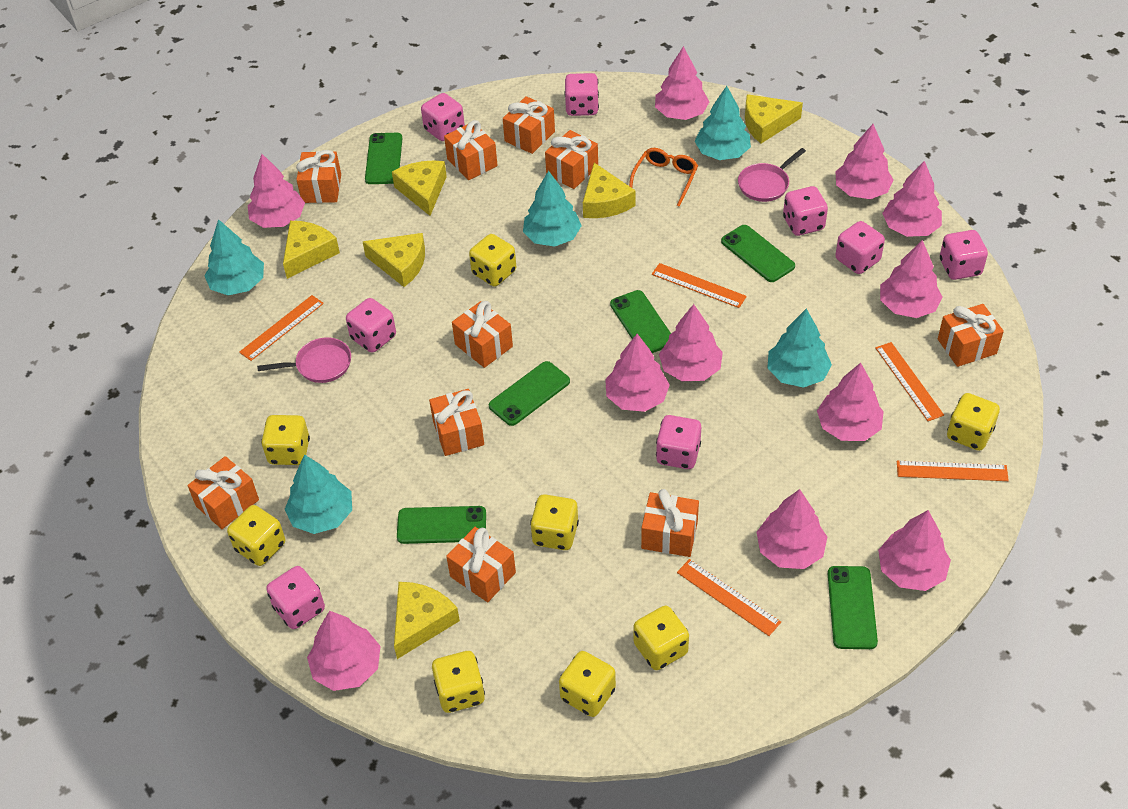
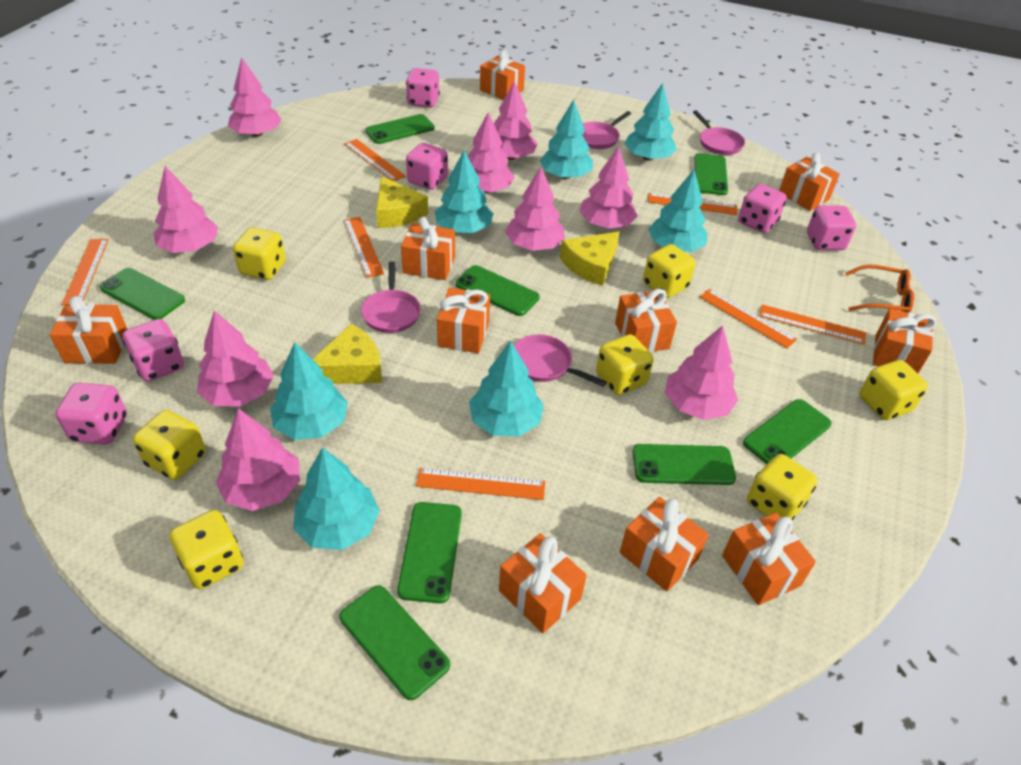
green phone: [365,133,403,184] [397,506,486,544] [489,361,570,426] [610,290,671,353] [721,225,795,282] [828,566,878,649] = 6 -> [100,268,185,320] [340,585,450,700] [365,114,435,144] [397,502,462,603] [455,265,540,316] [632,444,736,485] [694,153,728,195] [743,399,832,464] = 8
orange ruler: [239,295,324,361] [652,263,747,308] [677,559,781,636] [875,342,944,421] [897,461,1009,481] = 5 -> [62,239,109,305] [344,139,406,181] [344,217,384,278] [416,468,545,500] [648,193,737,215] [700,289,797,349] [759,304,866,345] = 7
pink dice: [266,566,325,629] [346,298,396,353] [421,93,465,141] [564,73,599,116] [656,415,701,469] [783,186,828,236] [836,221,885,274] [940,230,988,280] = 8 -> [55,383,127,444] [123,319,184,381] [406,68,440,108] [406,143,448,190] [738,184,787,233] [807,205,856,250] = 6
pink pan: [257,337,351,383] [738,148,806,202] = 2 -> [361,261,421,333] [514,334,607,387] [582,111,631,149] [693,110,745,155] = 4
pink tree: [248,154,305,228] [307,611,381,691] [605,334,670,412] [655,46,709,120] [659,304,723,381] [757,489,827,569] [817,363,884,441] [835,124,894,199] [878,510,951,591] [880,240,942,318] [882,161,942,237] = 11 -> [153,166,218,253] [197,310,274,407] [215,408,300,511] [228,57,282,137] [468,112,515,193] [494,81,538,160] [505,167,565,251] [579,147,637,229] [665,325,738,420] = 9
turquoise tree: [204,219,264,295] [285,454,352,534] [523,170,582,247] [694,86,751,160] [767,309,832,388] = 5 -> [270,342,348,440] [293,447,380,550] [435,150,493,233] [469,341,544,437] [539,100,593,179] [625,83,677,161] [648,169,707,252] = 7
yellow cheese: [283,221,340,279] [362,233,425,287] [392,160,447,216] [394,582,460,659] [583,163,636,218] [745,94,803,143] = 6 -> [313,324,382,384] [376,176,428,228] [560,232,620,286] = 3
yellow dice: [227,505,285,566] [261,415,310,465] [432,651,485,713] [469,234,516,287] [530,494,579,550] [559,651,616,717] [633,606,689,670] [947,393,1000,451] = 8 -> [133,410,206,480] [169,510,243,589] [233,227,286,280] [596,334,654,395] [643,244,696,298] [747,454,818,521] [860,360,928,420] = 7

